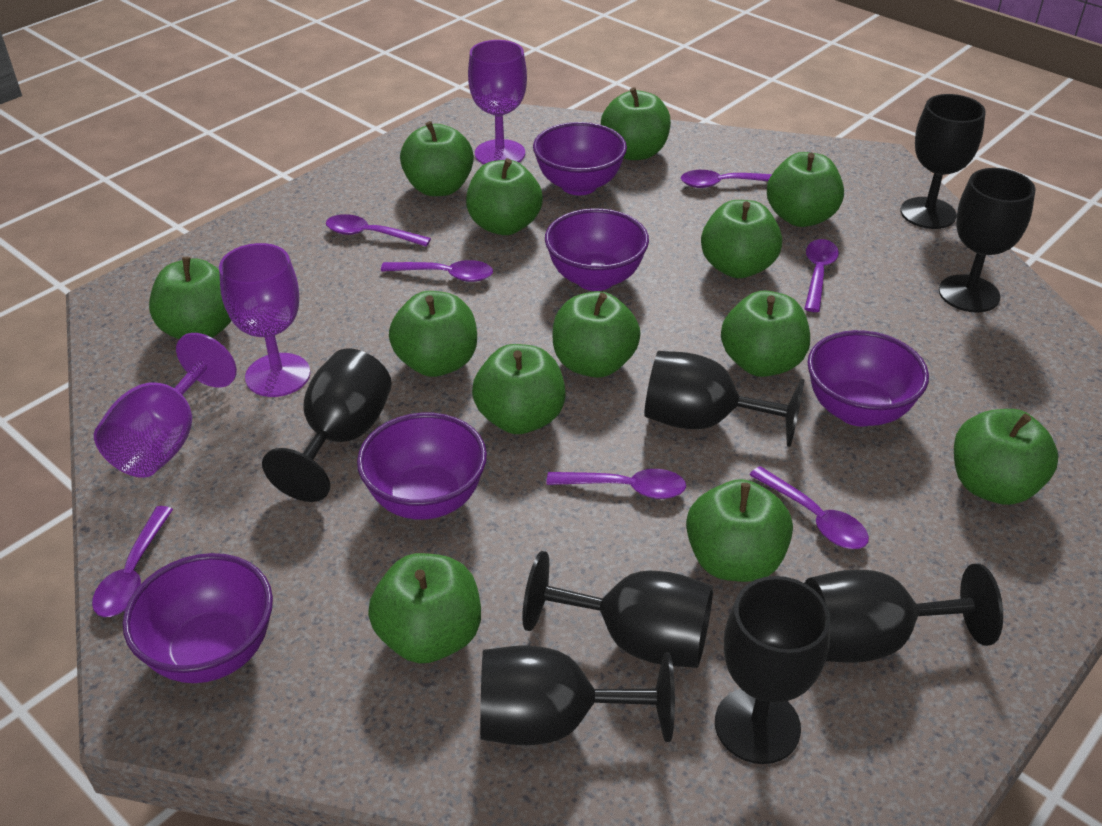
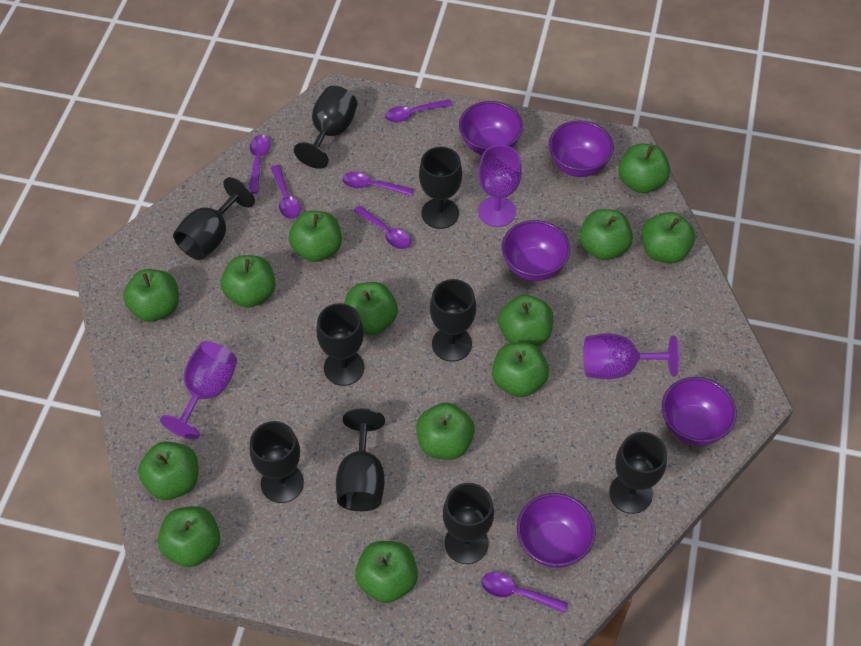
black goblet: [262,348,392,502] [480,646,675,745] [522,551,713,668] [644,351,804,447] [715,576,830,764] [805,563,1003,663] [901,94,986,229] [939,168,1036,313] = 8 -> [173,177,255,260] [250,421,304,503] [294,86,358,169] [316,303,364,386] [336,409,385,511] [419,147,462,229] [430,279,476,362] [443,483,494,564] [609,432,667,514] = 9
purple spoon: [92,506,173,617] [326,214,431,247] [381,260,493,282] [546,469,686,499] [681,170,772,188] [749,466,869,549] [804,239,839,312] = 7 -> [249,135,270,194] [271,165,301,219] [342,171,414,196] [353,205,411,249] [385,99,452,123] [481,572,568,613] = 6

